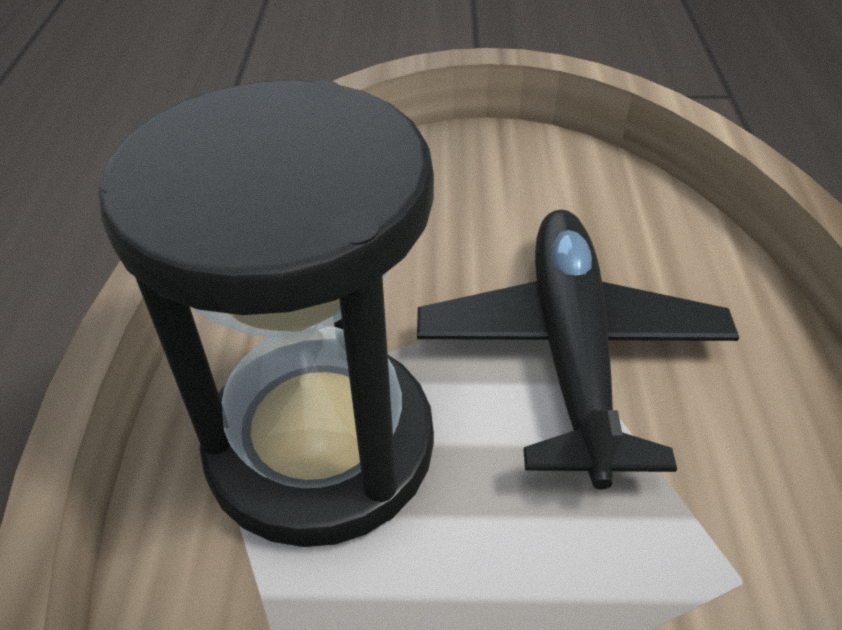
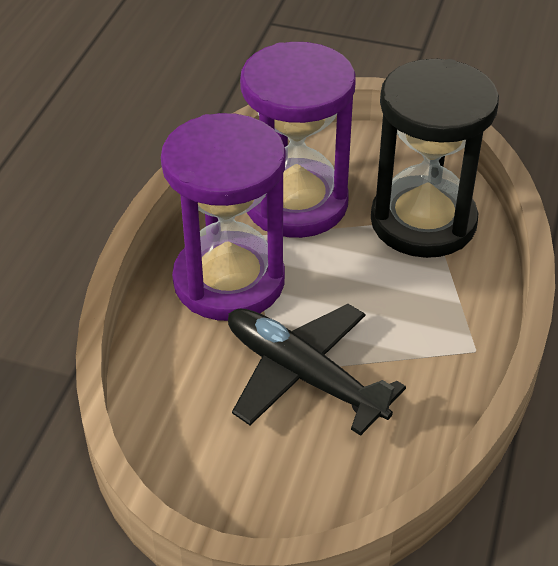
purple hourglass: none = 0 -> [161,113,286,321] [240,42,355,238] = 2

